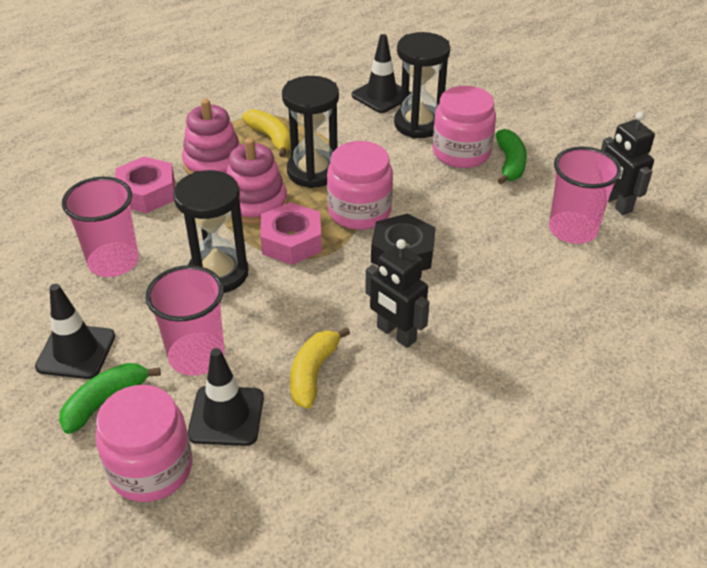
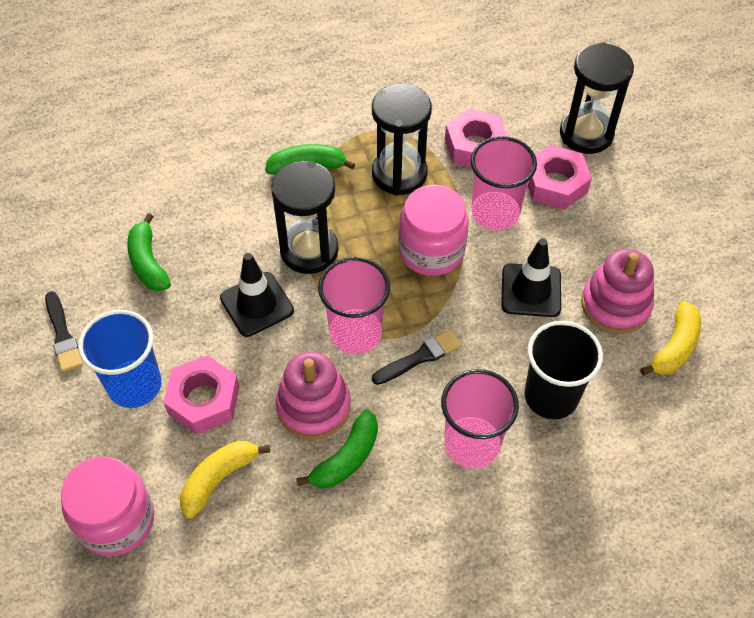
black brush: none = 0 -> [45,291,83,372] [372,329,462,385] = 2
black cup: none = 0 -> [525,321,603,419] = 1
black nut: [371,214,436,271] = 1 -> none = 0
black robot: [365,239,430,348] [601,112,655,215] = 2 -> none = 0
black traffic cone: [35,284,115,379] [188,348,264,446] [352,34,411,113] = 3 -> [220,253,294,337] [501,238,561,317] = 2
blue cup: none = 0 -> [78,310,162,408] = 1
green banana: [59,363,161,434] [496,129,527,185] = 2 -> [127,213,171,291] [265,144,355,175] [296,410,378,488] = 3
pink jar: [95,385,193,502] [327,141,393,230] [433,86,496,168] = 3 -> [61,456,155,556] [398,185,469,276] = 2
pink nut: [115,156,175,213] [260,202,322,265] = 2 -> [163,355,239,434] [445,108,508,168] [528,145,592,210] = 3

